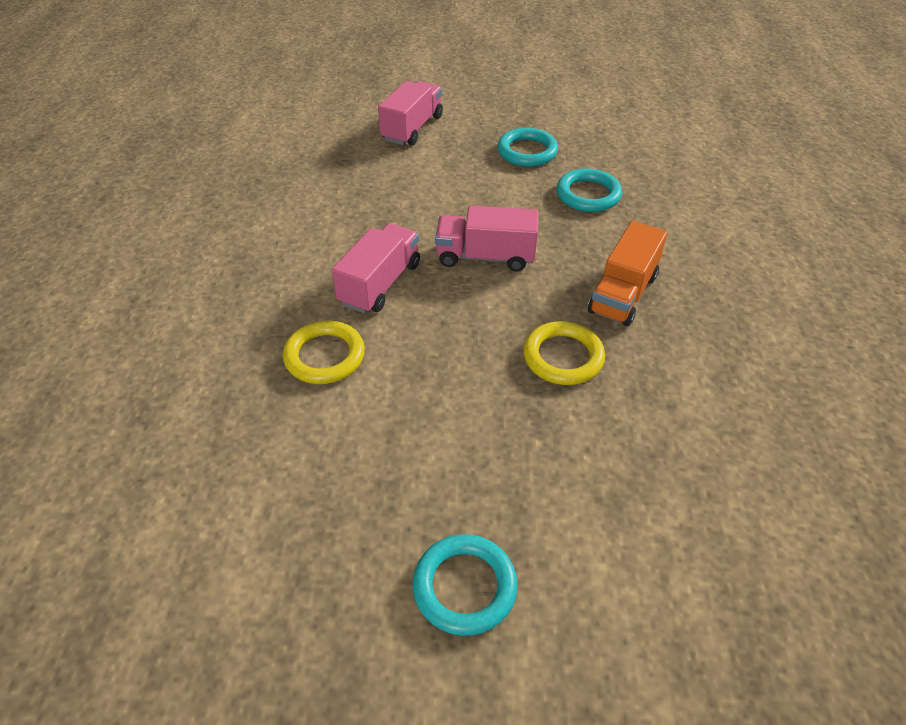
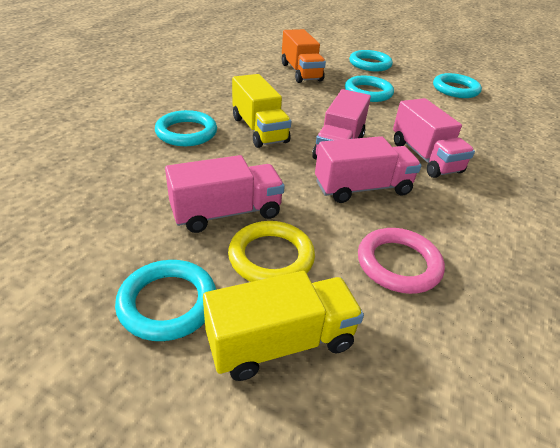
pink ring: none = 0 -> [358,228,445,294] = 1
pink truck: [332,223,420,314] [378,81,443,145] [435,205,539,272] = 3 -> [165,155,285,233] [312,89,371,160] [315,136,421,203] [393,98,475,178] = 4
turquoise ring: [413,534,518,636] [497,128,558,167] [557,168,622,212] = 3 -> [115,260,216,341] [155,110,217,146] [345,76,394,102] [349,50,393,71] [433,73,482,98] = 5
yellow ring: [283,321,365,384] [523,321,605,385] = 2 -> [228,221,315,282] = 1
yellow truck: none = 0 -> [203,271,364,381] [232,74,291,148] = 2

